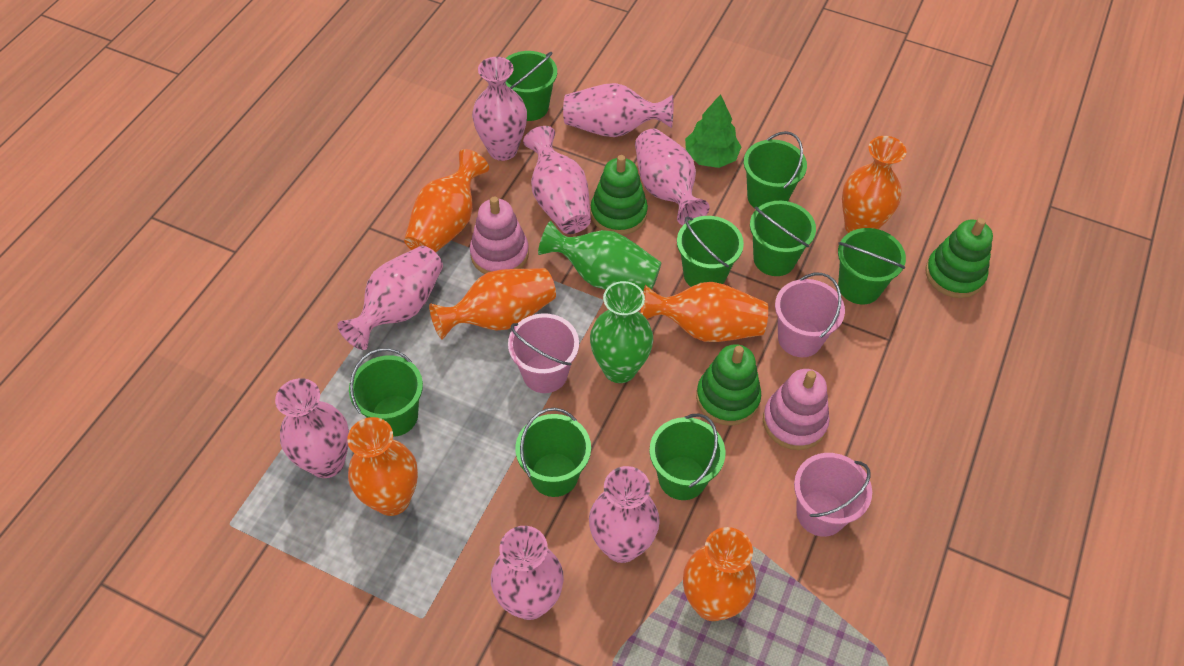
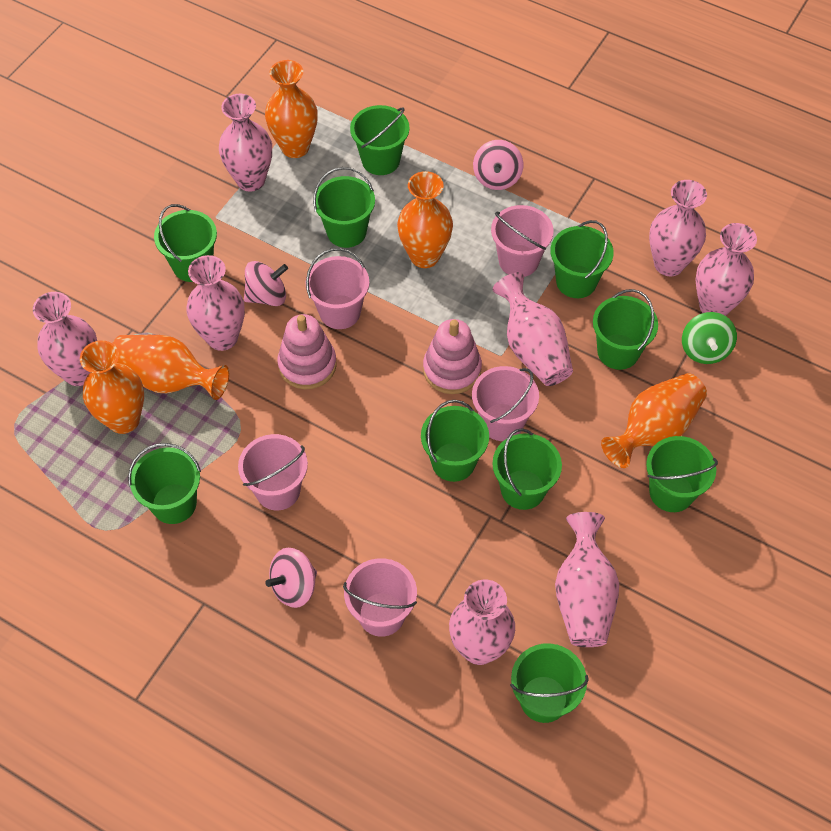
green bucket: [349,348,423,437] [506,51,557,121] [515,408,591,497] [649,413,725,500] [677,216,744,287] [744,131,807,208] [750,201,816,276] [838,228,906,304] = 8 -> [128,443,201,524] [154,204,217,282] [313,167,375,248] [350,105,409,175] [421,400,489,482] [492,428,562,510] [510,643,589,723] [550,220,614,298] [593,289,658,370] [646,436,718,512] = 10
green spinning top: none = 0 -> [682,312,737,364] = 1
green stacking toy: [591,155,648,235] [696,344,761,426] [925,218,993,298] = 3 -> none = 0
green tree: [685,94,741,168] = 1 -> none = 0
green vase: [538,221,661,291] [590,281,653,383] = 2 -> none = 0
orange vase: [347,417,418,516] [404,149,489,252] [429,268,556,340] [641,282,768,342] [683,527,756,621] [842,136,906,233] = 6 -> [80,340,144,434] [113,335,229,400] [265,60,318,158] [397,171,453,268] [601,373,707,468] = 5
pink bucket: [508,313,579,393] [775,273,845,357] [794,453,872,537] = 3 -> [238,434,308,511] [305,248,369,329] [343,558,417,637] [472,366,539,441] [491,205,554,277] = 5
pink spinning top: none = 0 -> [244,261,288,306] [265,548,317,608] [473,140,523,190] = 3

